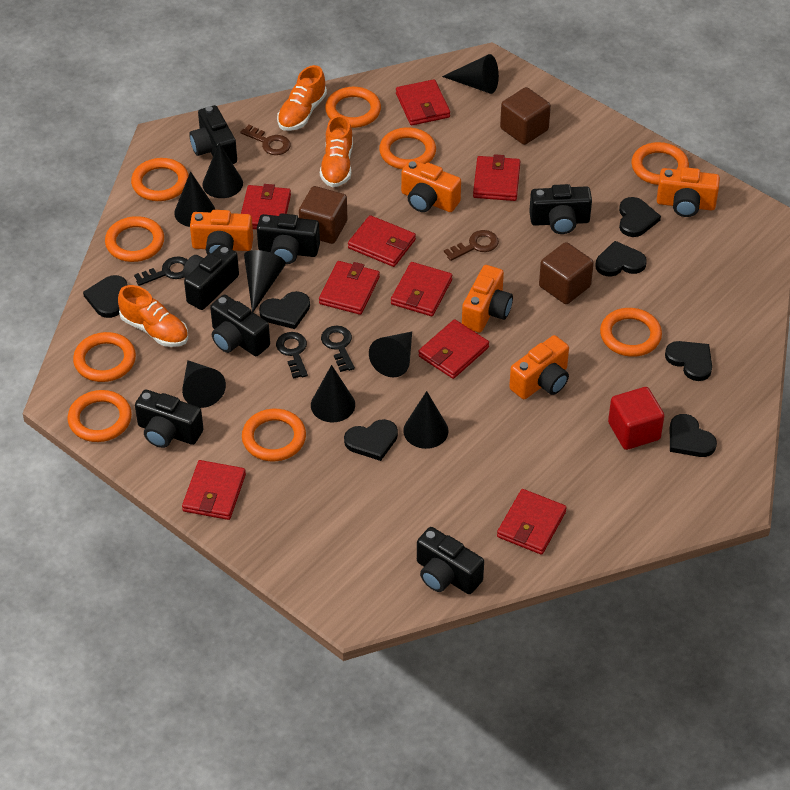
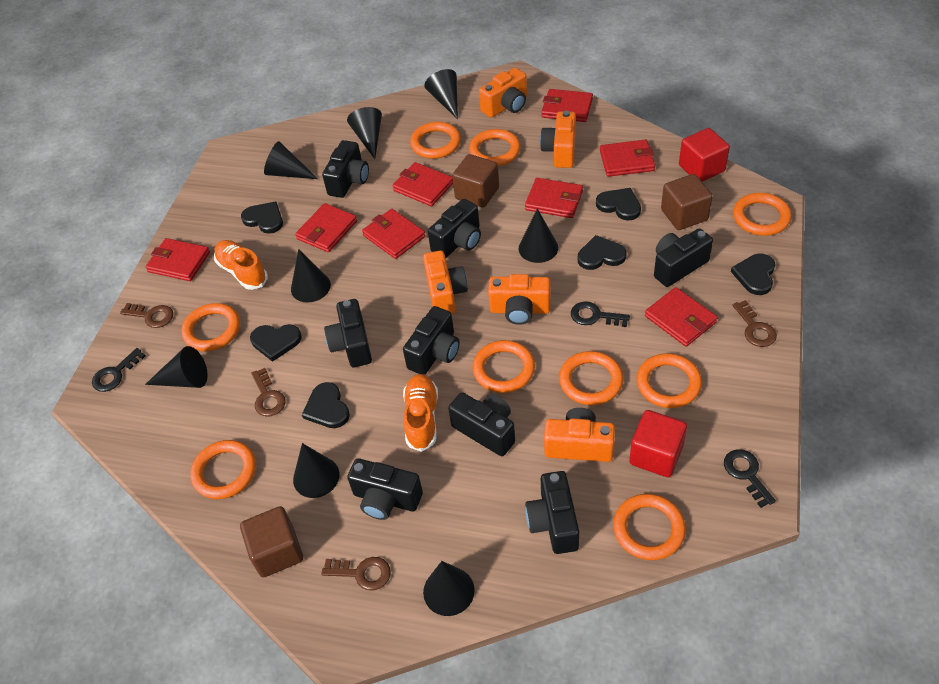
black camera: [135,390,203,448] [183,245,239,310] [189,105,237,164] [210,295,270,356] [257,213,320,264] [417,527,484,594] [529,184,592,234] = 7 -> [322,140,369,198] [324,299,372,367] [347,458,423,520] [403,306,460,375] [428,199,481,258] [448,392,515,456] [525,471,579,554] [654,228,713,287] = 8
black heart: [83,275,127,318] [259,291,310,329] [344,419,398,461] [596,241,647,277] [619,197,661,237] [665,341,712,381] [670,414,717,457] = 7 -> [241,201,283,234] [250,324,302,362] [302,382,350,428] [578,235,627,270] [596,188,641,220] [731,254,775,295] = 6
brown key: [241,125,291,155] [444,230,499,261] = 2 -> [120,303,173,328] [251,368,286,416] [321,557,391,591] [732,300,777,347] = 4
orange shoe: [118,285,188,347] [277,65,327,131] [320,115,353,187] = 3 -> [214,240,268,290] [403,374,438,452] = 2
red cube: [608,387,664,450] = 1 -> [629,410,687,477] [679,128,730,182] = 2
red wallet: [182,460,246,520] [241,184,291,229] [319,261,380,315] [348,215,416,267] [391,262,452,316] [396,79,450,125] [418,319,489,379] [473,154,520,201] [497,489,567,555] = 9 -> [145,238,210,281] [295,203,357,252] [362,209,425,259] [392,162,453,206] [525,178,583,218] [541,89,593,122] [600,140,655,177] [645,287,718,347] = 8

